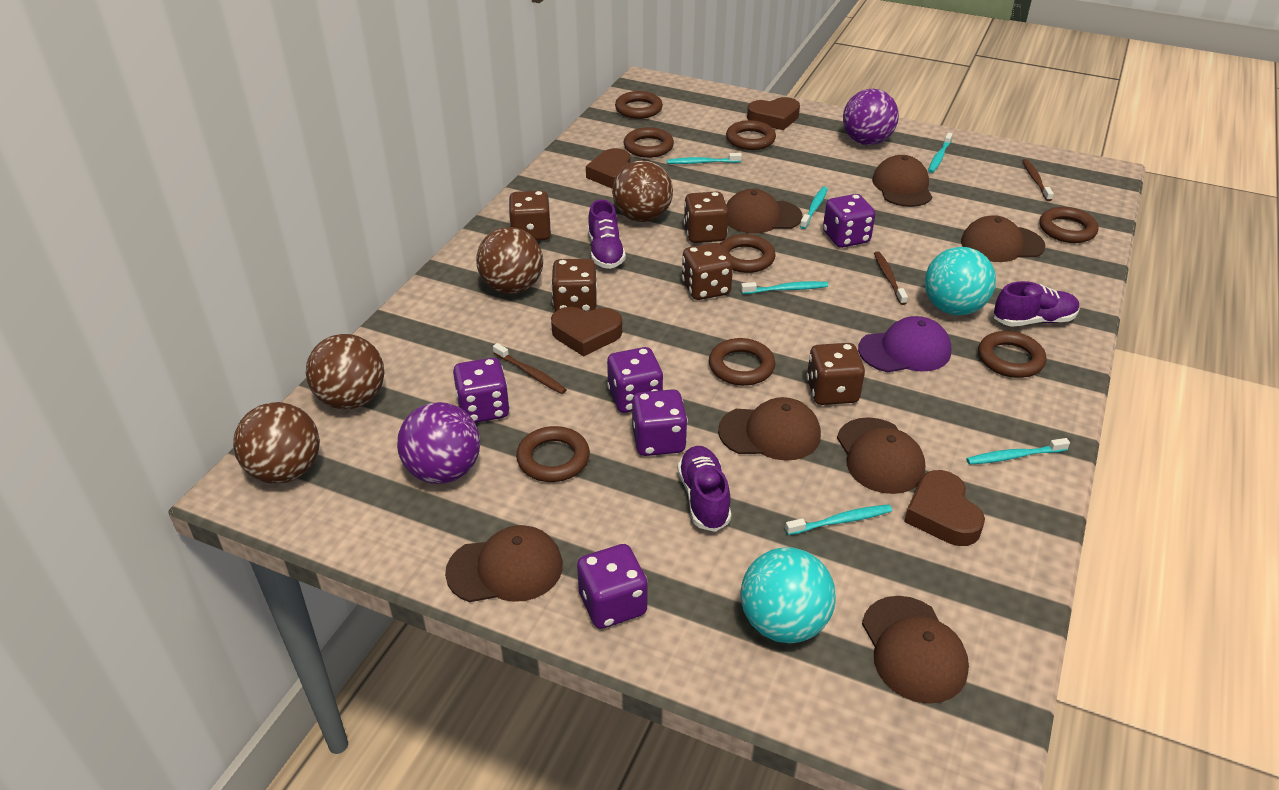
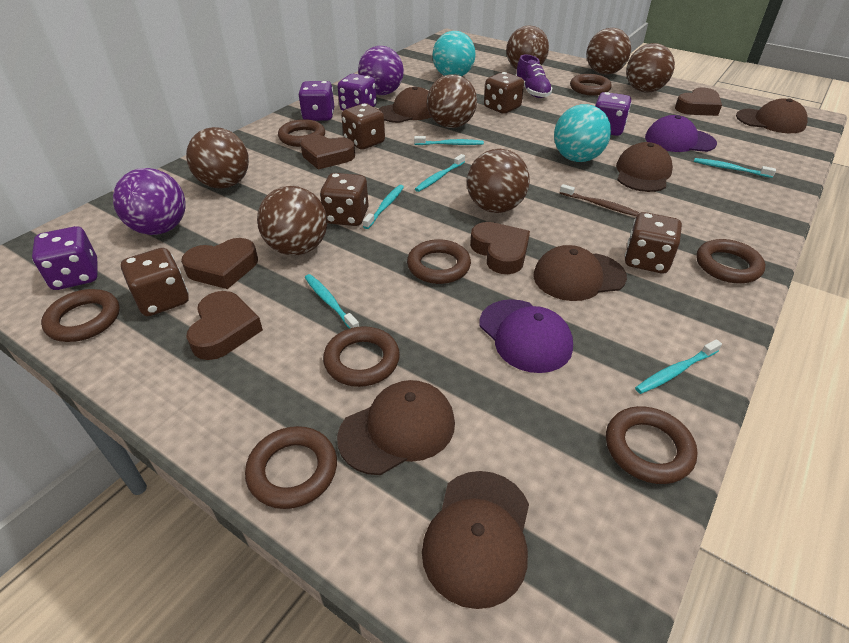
brown ball: [233,402,320,484] [306,334,384,410] [476,227,543,294] [612,160,673,222] = 4 -> [186,127,249,189] [257,186,327,255] [427,74,477,128] [467,149,530,213] [506,26,549,70] [587,28,631,75] [626,43,675,93] = 7
brown cap: [445,525,563,602] [718,397,821,461] [726,189,803,233] [837,417,925,494] [862,596,969,704] [872,155,932,207] [961,215,1045,262] = 7 -> [337,380,455,475] [378,87,431,123] [422,471,529,609] [533,245,627,301] [616,142,673,192] [736,98,807,133] = 6
brown heart: [551,307,622,356] [586,148,630,188] [747,97,800,130] [904,470,985,546] = 4 -> [181,238,258,289] [186,291,263,360] [300,135,355,170] [470,222,530,274] [675,88,722,116] = 5
brown toothbrush: [493,343,567,394] [874,251,908,305] [1022,159,1054,201] = 3 -> [560,184,639,216] = 1
purple cap: [858,316,951,372] = 1 -> [480,299,573,373] [645,115,717,152] = 2
purple dice: [453,358,510,423] [577,544,648,629] [607,347,663,413] [632,389,688,456] [823,194,876,248] = 5 -> [32,226,98,290] [298,81,334,121] [337,74,377,111] [595,92,631,136] = 4
purple shoe: [588,200,626,269] [677,446,731,532] [994,281,1080,327] = 3 -> [515,54,552,98] = 1

